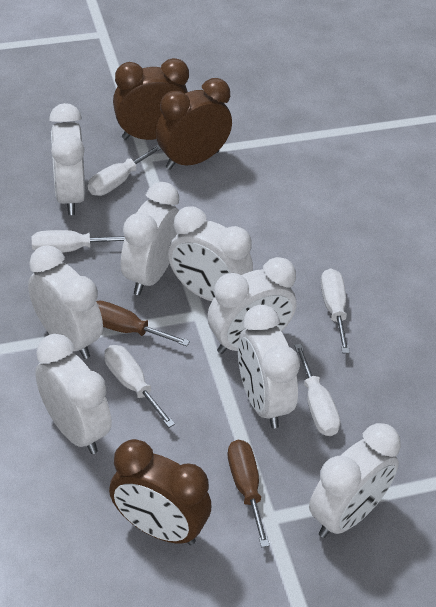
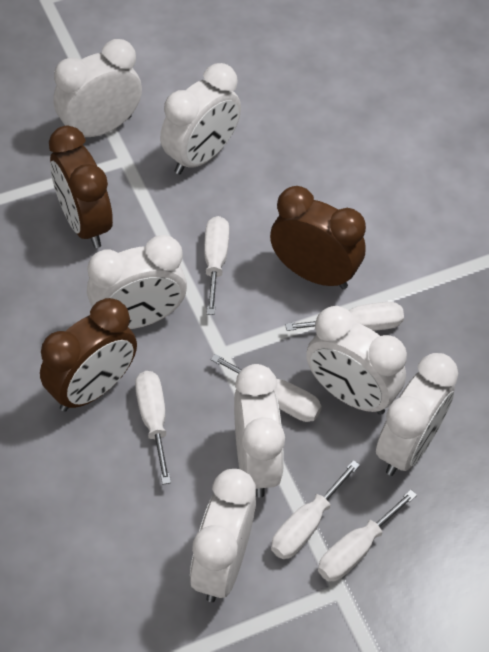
brown screwdriver: [96,300,190,346] [228,440,270,548] = 2 -> none = 0
white clock: [28,245,103,359] [35,334,112,454] [49,103,85,215] [121,182,179,295] [168,206,253,301] [208,257,297,354] [238,305,300,428] [309,423,401,538] = 8 -> [53,39,142,137] [87,235,187,329] [160,63,241,174] [190,469,256,602] [234,364,285,498] [306,306,407,415] [376,353,458,476] = 7
white screwdriver: [32,230,125,253] [88,145,161,196] [104,345,175,428] [294,344,340,436] [321,268,350,353] = 5 -> [135,371,171,485] [204,216,229,315] [211,354,322,422] [271,460,360,559] [285,302,404,331] [318,490,417,582] = 6

